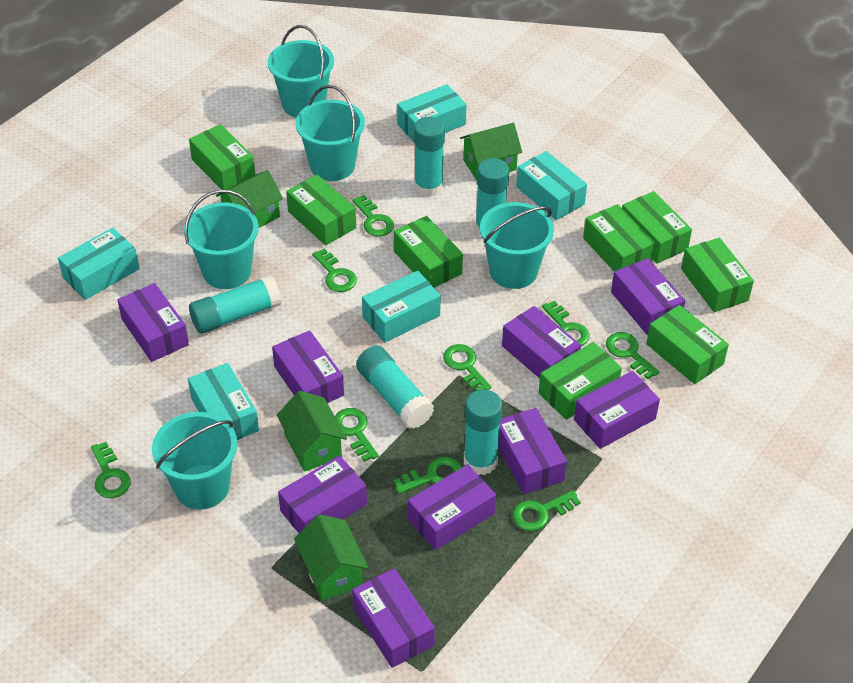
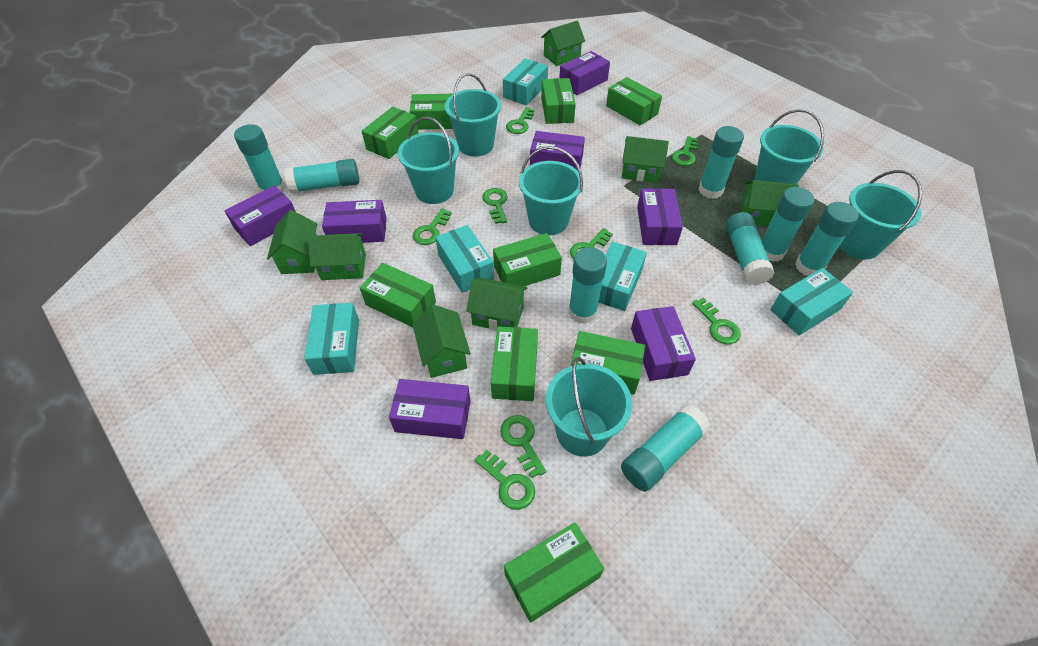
green box: [189,124,255,190] [286,175,356,245] [394,216,463,288] [538,342,622,420] [583,204,655,271] [622,191,692,264] [646,305,729,384] [681,238,754,312] = 8 -> [360,263,436,327] [362,107,419,159] [410,94,453,130] [491,326,538,401] [493,233,562,286] [504,522,604,623] [541,78,576,124] [571,331,645,395] [606,77,662,125] = 9
green house: [216,170,283,228] [277,391,347,472] [294,514,368,601] [460,123,522,180] = 4 -> [267,210,317,274] [307,233,366,280] [412,305,471,378] [466,278,528,331] [541,20,585,66] [622,136,669,183] [740,180,799,226] = 7
green key: [91,442,131,498] [312,248,357,292] [335,408,379,462] [352,195,394,237] [394,457,462,494] [443,344,491,391] [512,490,581,531] [542,301,590,346] [606,332,660,379] = 9 -> [413,208,452,245] [475,450,535,510] [482,188,508,224] [500,415,546,478] [506,107,535,134] [570,228,613,259] [672,136,698,166] [692,298,741,345] = 8
purple box: [117,283,189,362] [272,330,344,403] [278,456,367,533] [352,568,435,668] [408,464,496,550] [498,408,567,494] [502,306,581,378] [574,371,660,449] [611,258,685,335] = 9 -> [224,185,296,246] [322,200,387,243] [389,379,471,439] [530,131,585,171] [559,51,610,95] [631,306,696,381] [637,188,683,245] = 7
turquoise bucket: [152,412,237,510] [184,190,259,289] [268,25,334,118] [296,85,365,181] [480,202,554,289] = 5 -> [398,117,459,204] [445,73,501,157] [519,146,583,235] [546,357,632,457] [754,109,824,184] [839,170,922,259] = 6
turquoise glue stick: [189,275,282,334] [356,346,434,429] [414,117,445,197] [464,389,502,475] [475,158,509,237] = 5 -> [234,124,285,192] [284,159,359,193] [569,247,607,324] [621,404,710,492] [699,126,744,199] [725,212,774,285] [762,187,814,262] [795,202,859,276] = 8

